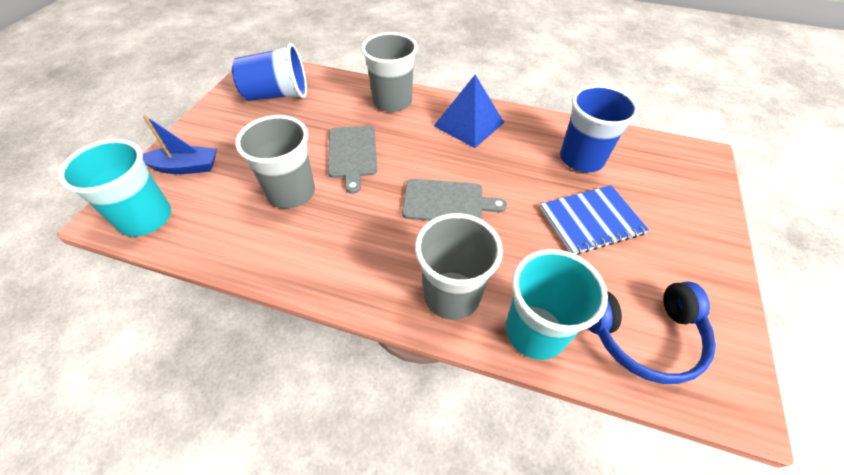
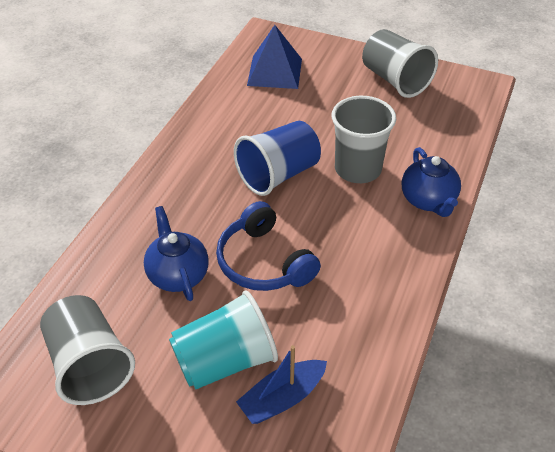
blue cup: [232,43,307,101] [560,85,639,172] = 2 -> [234,121,321,196] = 1
blue notebook: [540,185,649,255] = 1 -> none = 0
blue teapot: none = 0 -> [144,206,209,301] [402,147,461,217] = 2
grey cutting board: [328,126,377,194] [402,179,507,221] = 2 -> none = 0
turquoise cup: [58,139,171,237] [506,249,608,360] = 2 -> [169,290,278,390] = 1

